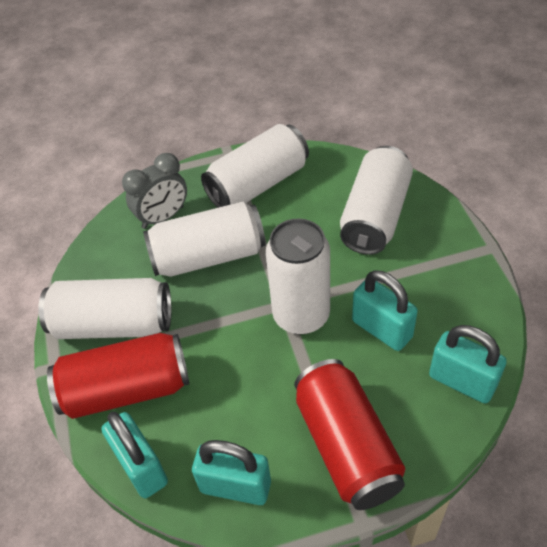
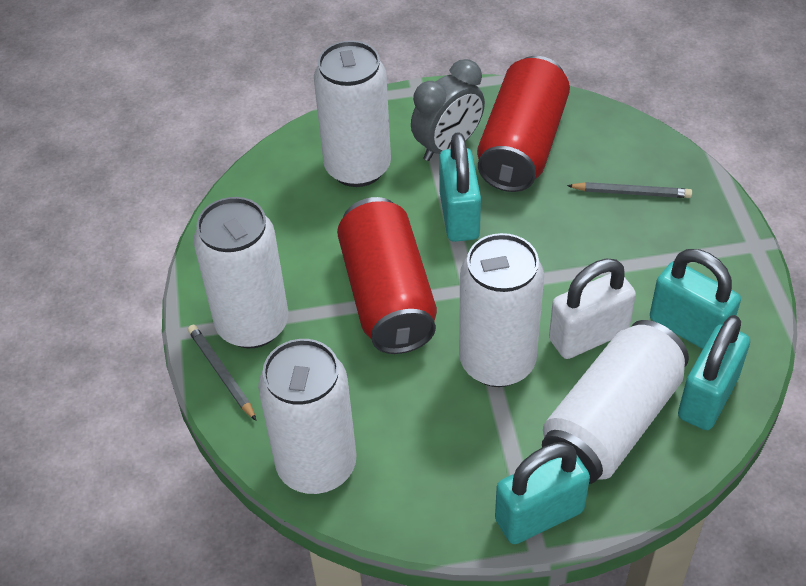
grey pencil: none = 0 -> [188,325,256,421] [567,182,692,198] = 2
white padlock: none = 0 -> [549,259,636,359] = 1

